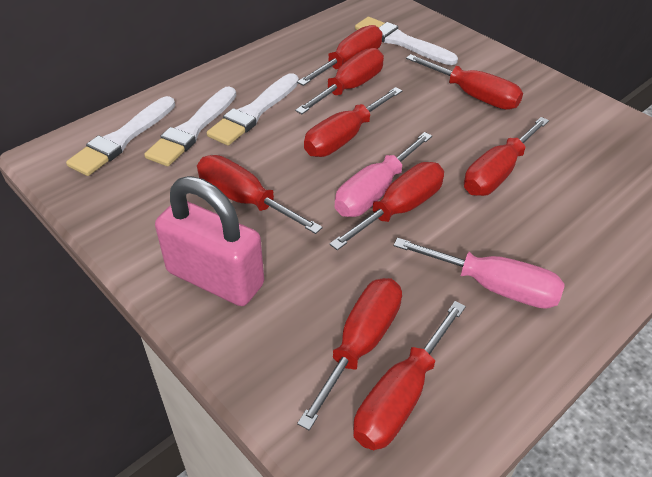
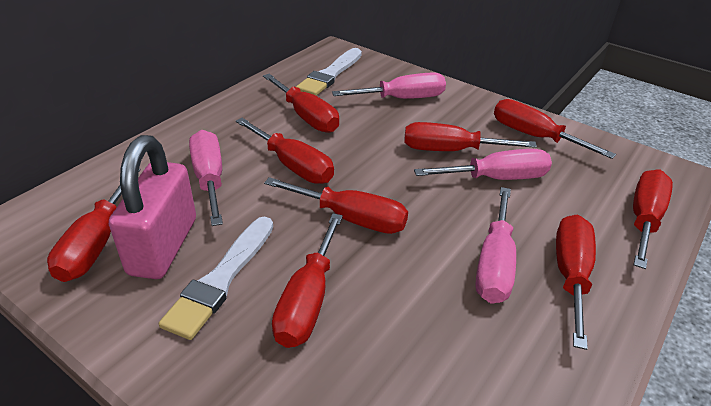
pink screwdriver: [335,132,432,217] [394,238,565,309] = 2 -> [189,130,223,226] [332,72,446,99] [414,149,552,180] [475,187,516,303] = 4
white brush: [66,96,175,176] [144,87,236,166] [207,73,299,146] [355,17,458,65] = 4 -> [159,217,273,340] [296,48,362,96] = 2

